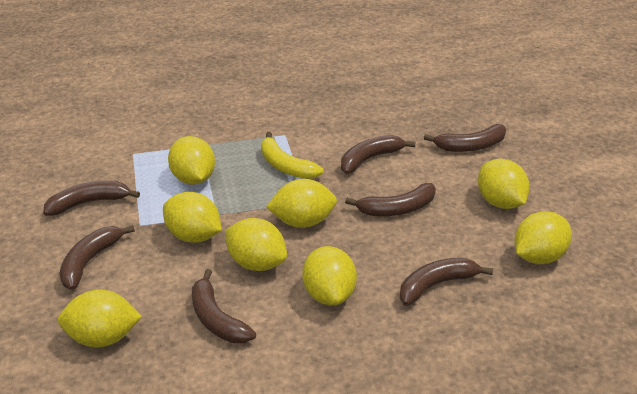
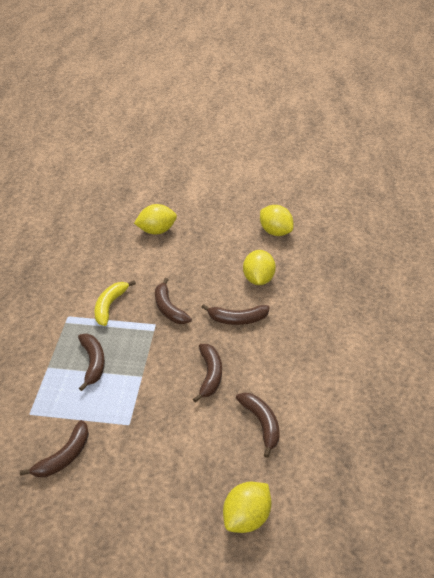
brown banana: [43,181,140,216] [60,225,135,290] [192,269,256,343] [341,135,415,174] [345,183,436,216] [400,258,493,306] [424,124,506,152] = 7 -> [20,420,89,477] [78,334,105,391] [155,278,192,324] [193,344,222,403] [202,304,270,325] [236,392,280,458] = 6
yellow lemon: [58,290,142,348] [163,192,222,243] [168,136,215,185] [225,218,287,271] [266,179,337,228] [302,246,357,305] [478,159,530,209] [514,211,572,264] = 8 -> [134,204,177,235] [223,481,272,533] [243,250,276,285] [260,205,294,236] = 4

